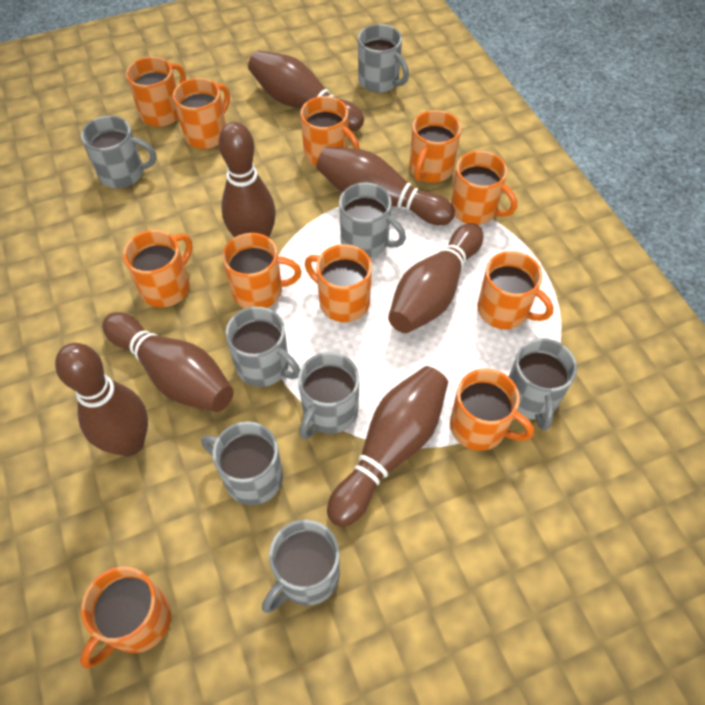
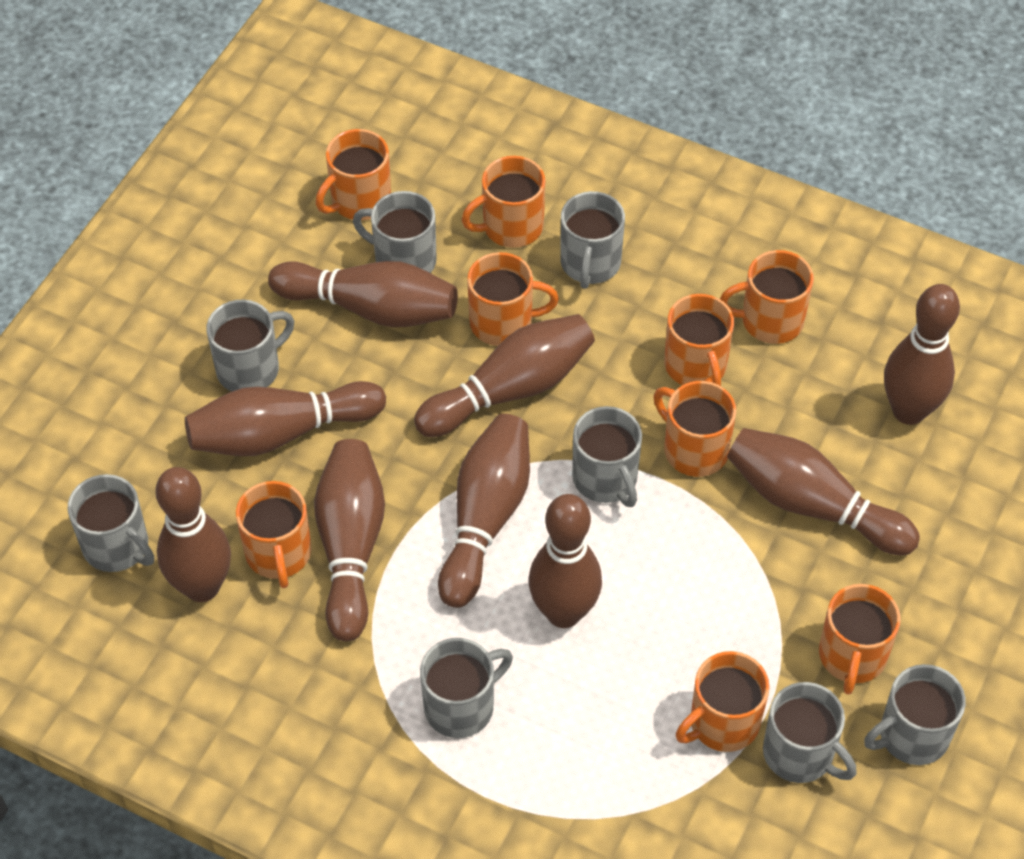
brown bowling pin: [55,343,148,456] [102,312,234,412] [219,122,276,237] [248,51,364,131] [316,146,455,225] [327,366,448,527] [388,223,483,333] = 7 -> [155,467,231,602] [185,381,386,456] [268,261,458,327] [314,439,385,641] [414,314,595,437] [438,414,530,608] [529,494,602,628] [727,428,920,555] [884,284,960,425] = 9
orange mug: [80,566,171,669] [123,230,193,308] [126,57,186,127] [173,78,230,149] [222,233,302,309] [300,96,360,166] [305,244,372,322] [409,110,461,183] [450,369,534,451] [451,151,517,225] [477,251,554,329] = 11 -> [236,481,311,588] [316,129,391,220] [462,156,546,248] [467,252,559,346] [654,381,736,477] [664,294,734,386] [676,651,770,752] [720,250,814,344] [819,584,901,695] = 9

